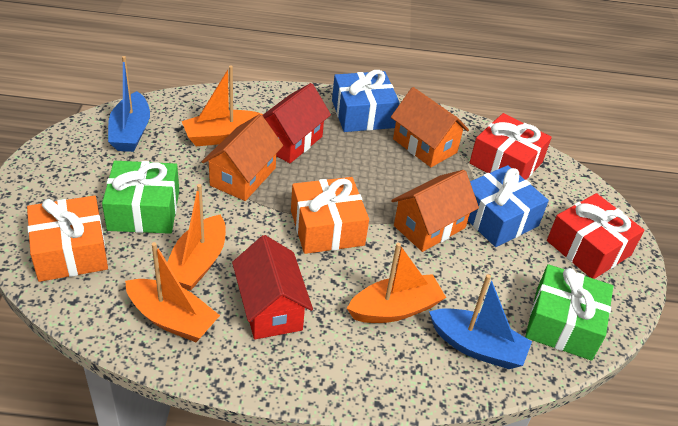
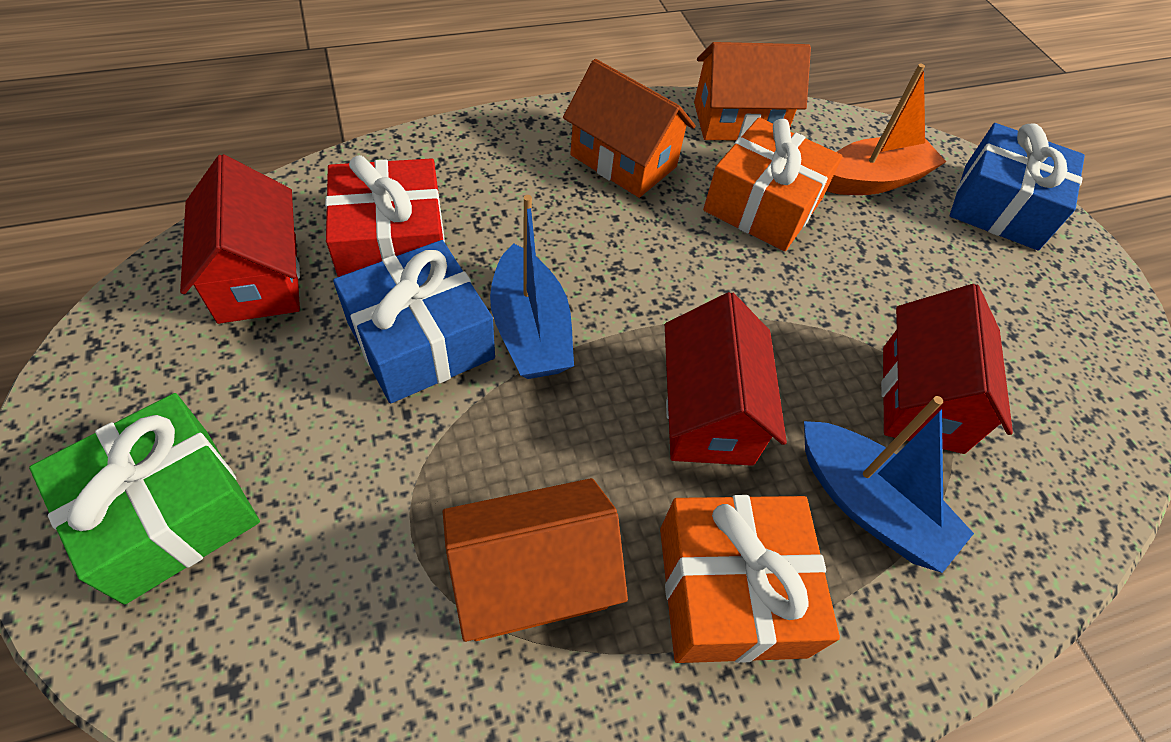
green gift: [102,161,179,234] [525,264,613,361] = 2 -> [29,393,260,605] = 1
orange boat: [125,242,220,342] [167,184,226,291] [182,65,263,146] [347,243,446,323] = 4 -> [827,63,946,195] = 1
red gift: [469,113,552,180] [547,193,644,279] = 2 -> [325,155,445,277] = 1
red house: [232,235,313,339] [262,83,331,163] = 2 -> [180,154,300,324] [665,292,787,466] [881,284,1013,454] = 3

